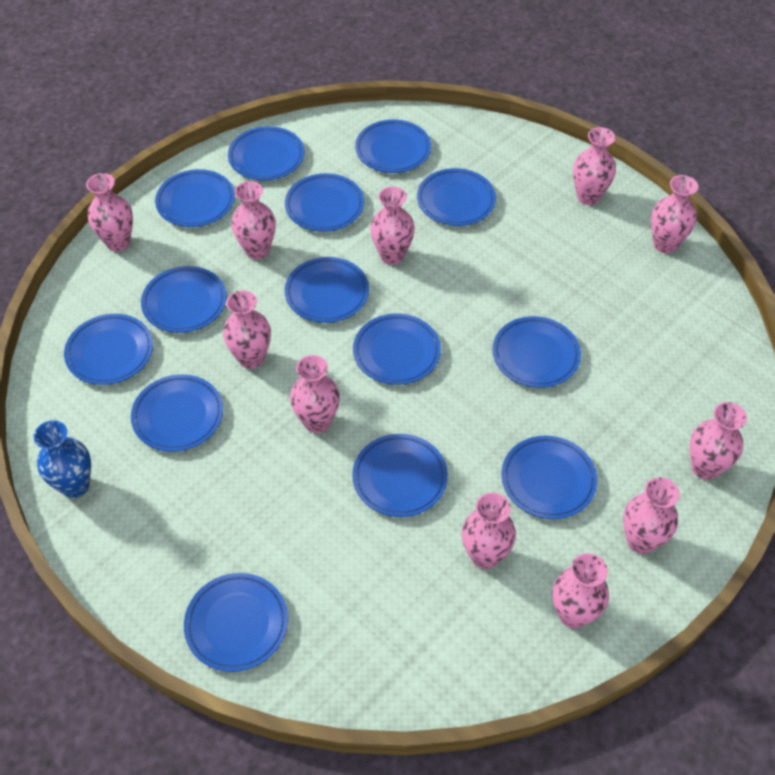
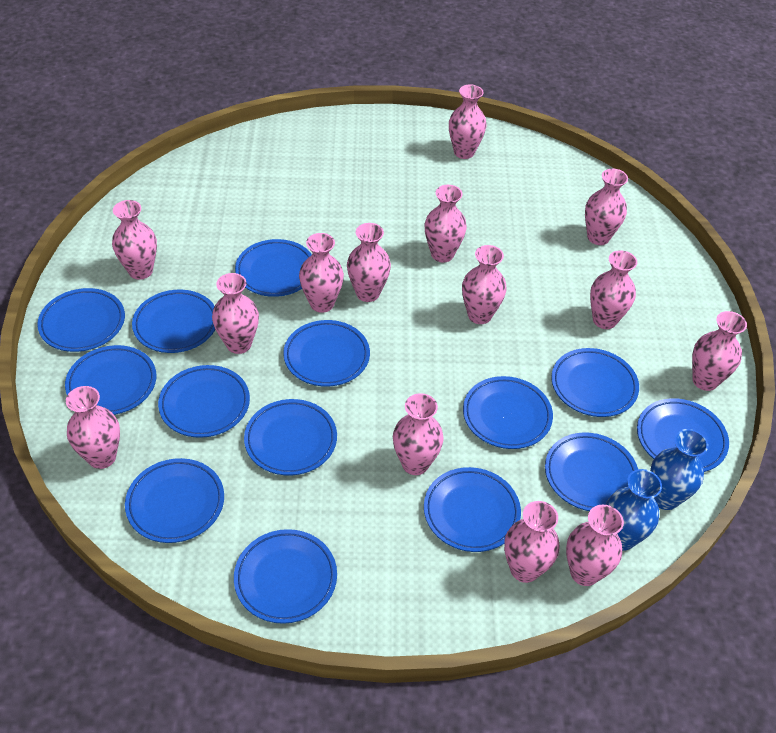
blue vase: [33,420,91,498] = 1 -> [606,469,662,551] [650,429,708,510] = 2
pink vase: [86,173,133,252] [223,290,271,369] [231,181,276,260] [290,355,340,433] [370,186,415,265] [462,492,516,569] [552,553,609,628] [573,127,616,205] [623,477,680,554] [651,175,698,254] [690,402,747,480] = 11 -> [66,386,120,469] [112,200,157,280] [212,273,259,354] [299,233,344,313] [347,223,391,302] [393,393,444,475] [425,185,467,262] [449,84,487,159] [462,245,507,324] [504,501,560,583] [566,505,624,586] [585,169,628,245] [590,250,637,329] [692,311,747,391] = 14

